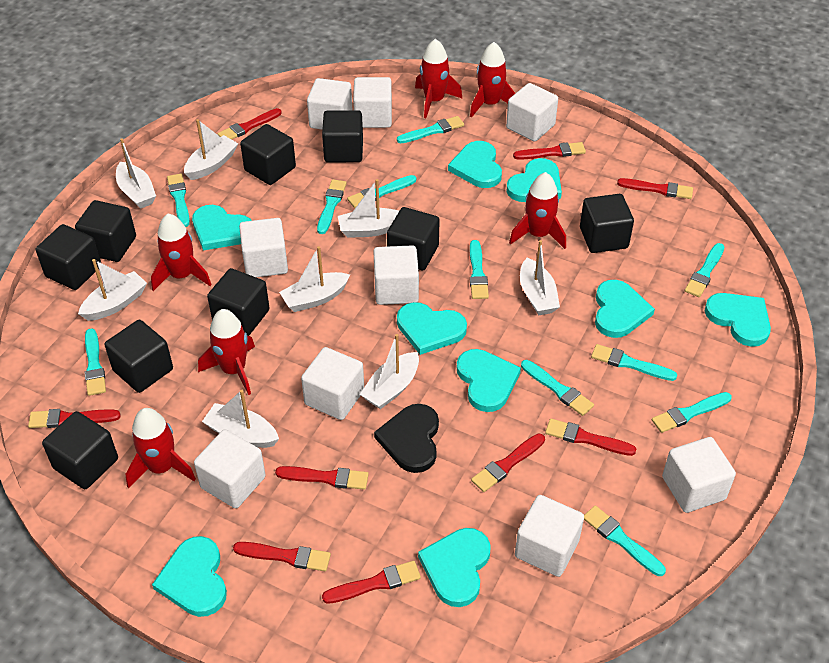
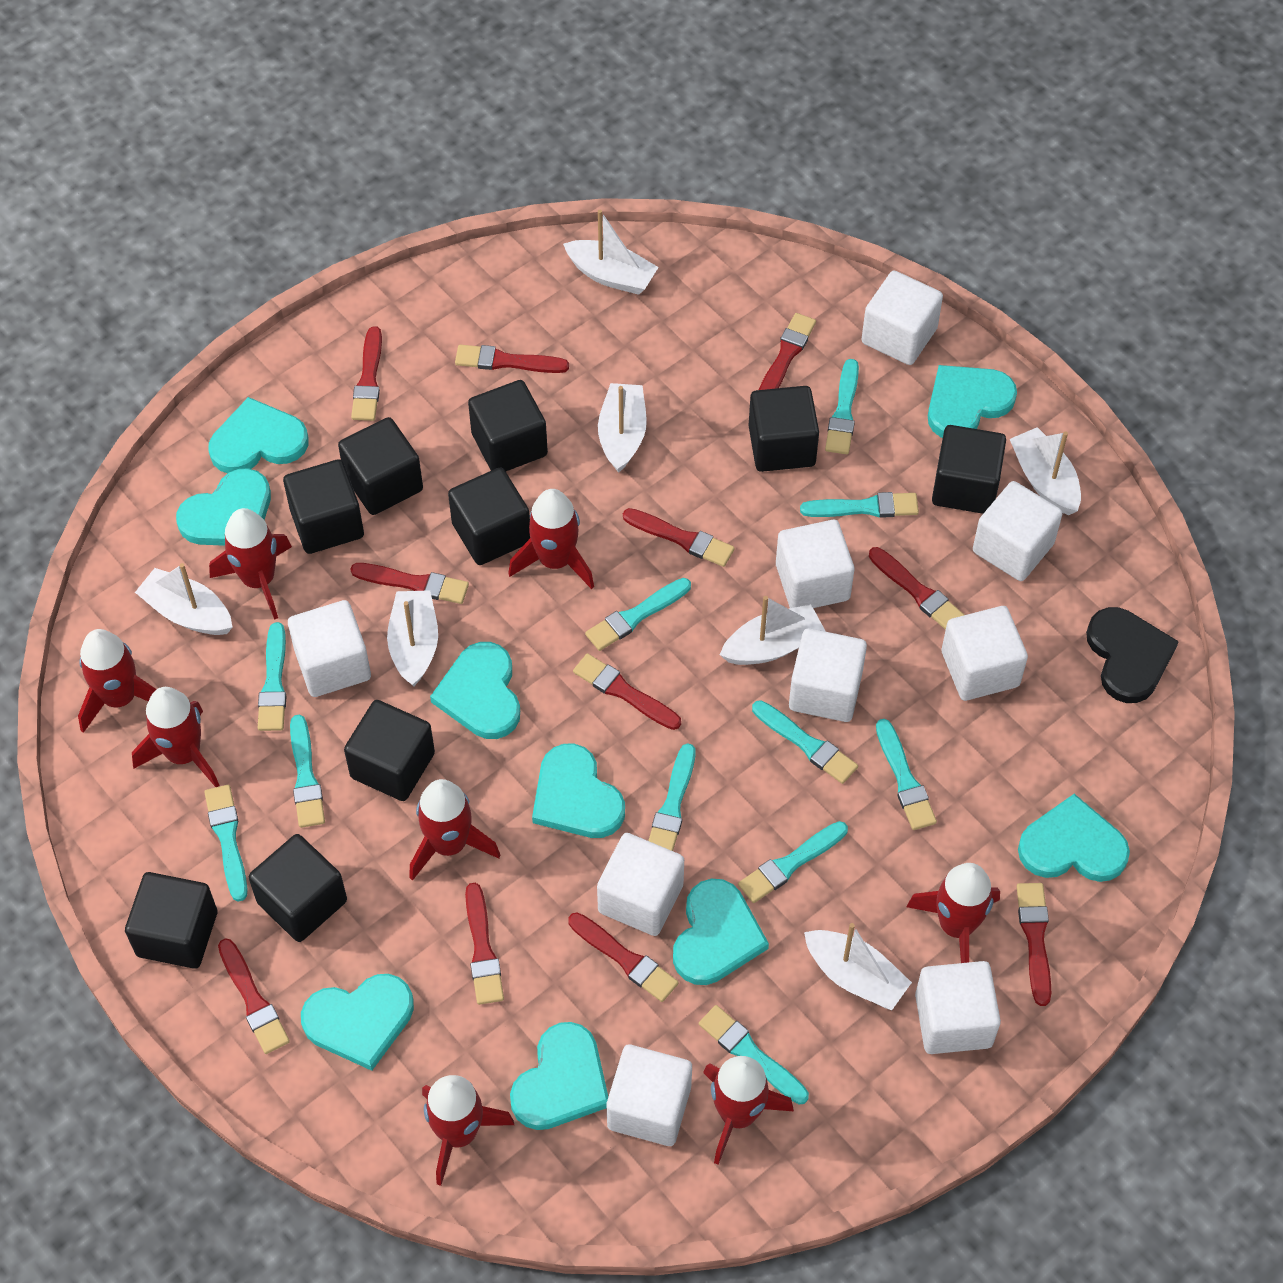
red brush: [28,409,121,428] [218,108,282,140] [233,542,331,571] [275,466,369,490] [322,561,421,604] [471,434,545,492] [513,142,586,160] [545,419,636,456] [617,178,693,199] = 9 -> [218,939,290,1054] [350,563,469,604] [351,326,382,421] [455,345,569,373] [465,883,504,1005] [568,913,679,1002] [573,653,681,730] [623,508,735,567] [759,313,816,390] [869,547,964,630] [1017,883,1051,1006] = 11
red rocket: [126,408,196,489] [151,213,212,291] [198,309,255,395] [415,39,463,118] [470,42,515,118] [509,172,566,249] = 6 -> [78,629,157,733] [132,687,219,787] [209,508,292,620] [409,779,500,881] [422,1075,514,1186] [508,489,594,589] [703,1056,794,1165] [906,863,1000,963] = 8
white boat: [78,259,147,321] [116,139,156,209] [184,119,238,180] [202,390,279,448] [279,246,350,312] [338,179,399,238] [360,334,419,409] [520,240,560,315] = 8 -> [135,563,232,635] [387,590,438,686] [563,210,658,295] [598,383,647,473] [720,596,825,665] [804,923,912,1010] [1010,427,1081,515] = 7

